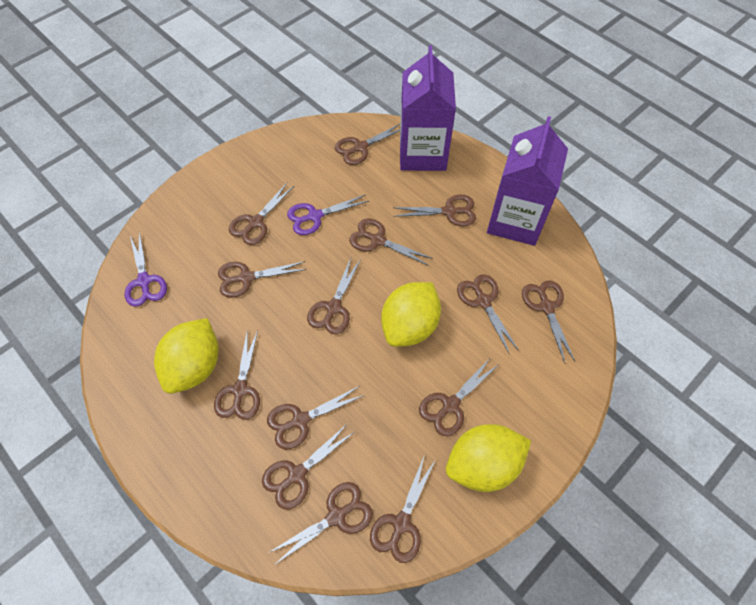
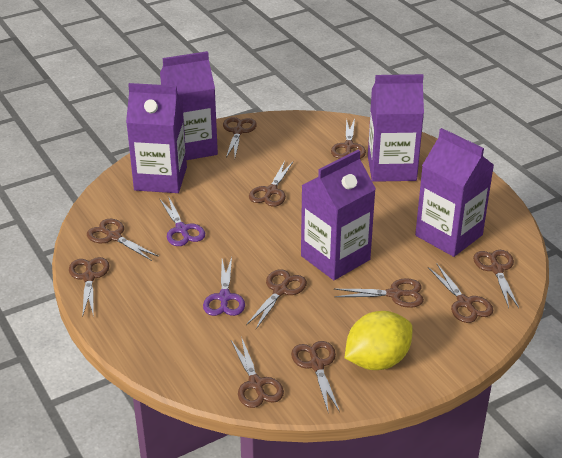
brown scissors: [214,330,260,420] [218,261,307,298] [229,183,294,245] [262,423,354,509] [267,386,365,449] [268,482,373,564] [307,258,361,334] [335,124,400,165] [349,219,433,266] [370,454,436,563] [393,195,476,226] [419,357,498,436] [457,274,519,355] [522,280,575,363] = 14 -> [69,257,109,317] [87,219,159,261] [223,117,257,158] [231,337,284,408] [246,269,307,329] [249,161,293,206] [291,341,340,412] [331,118,366,159] [334,278,424,308] [428,264,493,323] [473,250,519,308] = 11
purple carton: [400,45,456,171] [487,116,568,246] = 2 -> [126,83,187,193] [160,51,218,160] [301,150,376,280] [368,74,424,182] [415,128,494,257] = 5
yellow lemon: [154,318,218,394] [381,282,441,347] [446,424,531,492] = 3 -> [345,311,413,370] = 1

